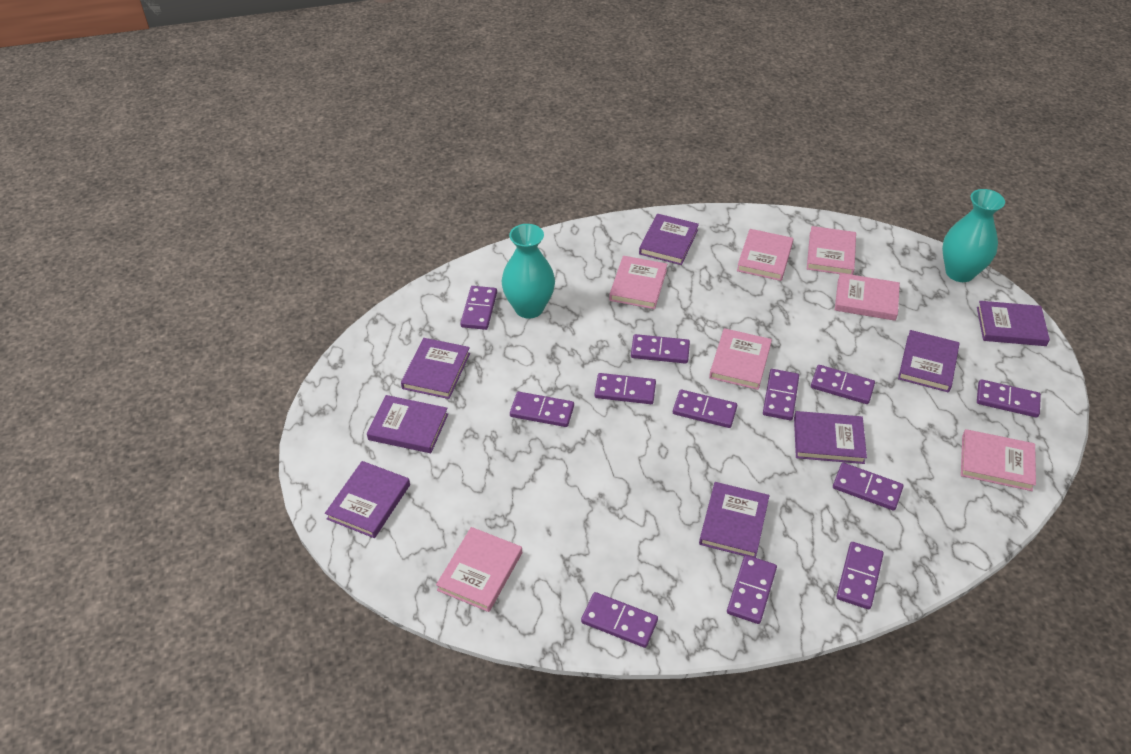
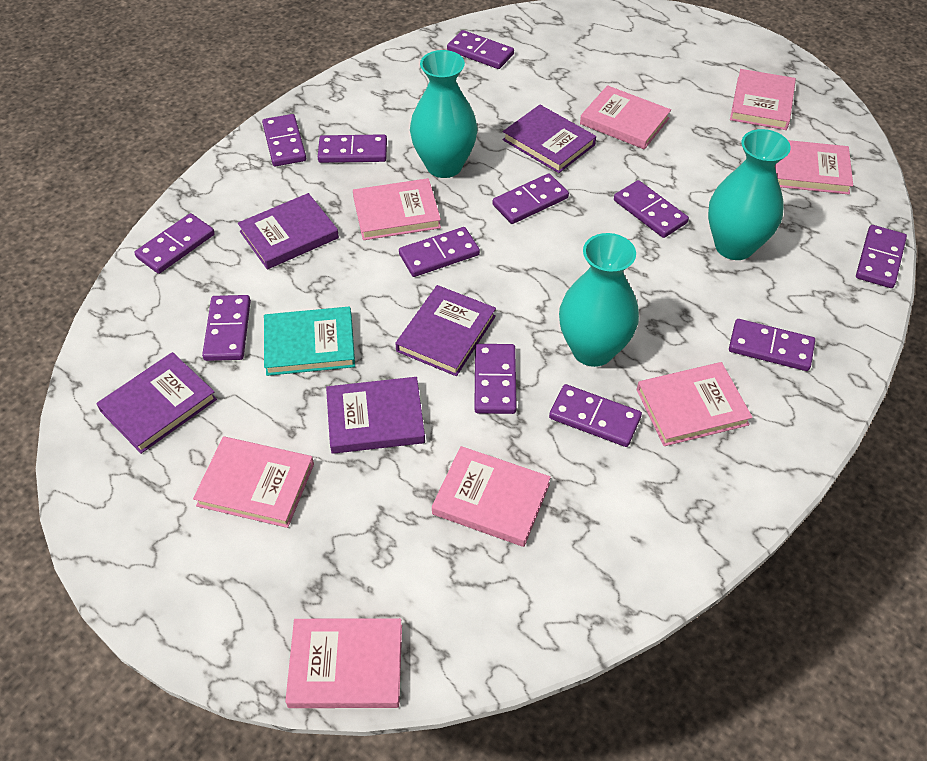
pink book: [436,527,522,612] [609,256,667,309] [709,328,772,390] [737,229,794,281] [807,226,856,275] [835,273,900,321] [961,429,1036,491] = 7 -> [193,437,314,528] [285,618,402,708] [353,178,441,240] [432,446,551,547] [580,85,671,149] [637,362,752,446] [730,69,796,130] [775,140,853,195] = 8
purple book: [325,461,410,538] [367,395,448,453] [401,338,470,399] [639,214,699,265] [699,482,769,558] [794,411,867,464] [898,330,960,393] [977,301,1050,346] = 8 -> [96,352,217,454] [238,193,339,269] [326,377,425,454] [395,285,496,376] [503,105,596,173] = 5
turquoise book: none = 0 -> [264,307,355,376] = 1
turquoise vase: [502,224,555,319] [942,189,1005,282] = 2 -> [410,50,478,178] [559,233,639,367] [708,129,791,260] = 3

